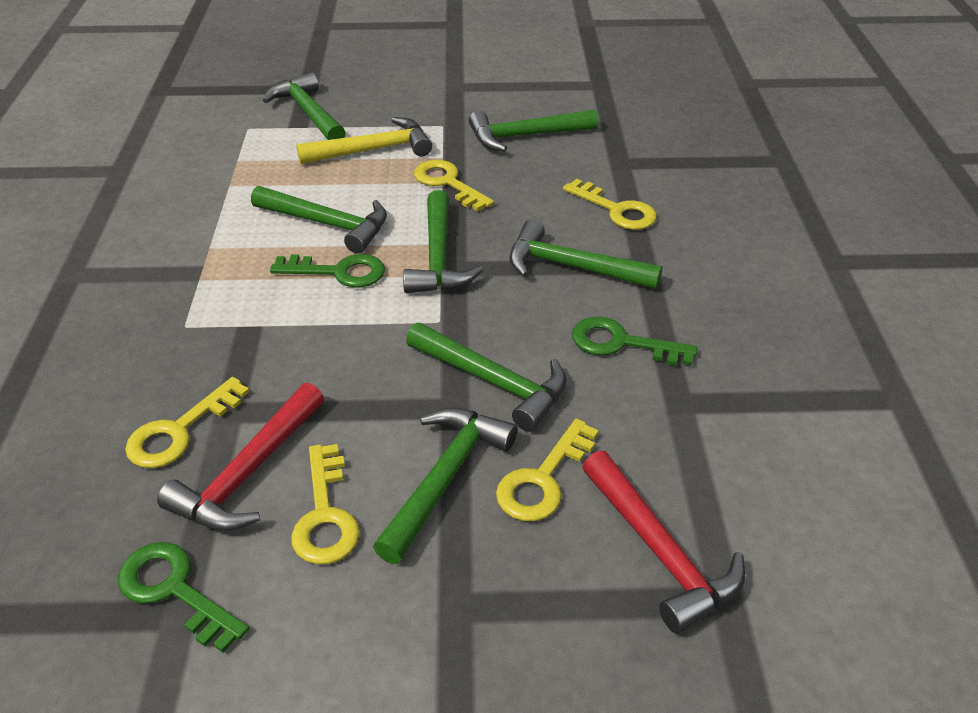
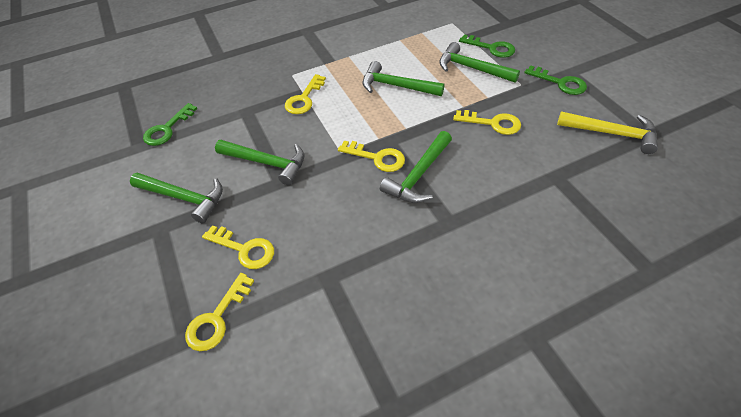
green hammer: [251,186,387,254] [263,72,346,140] [373,408,517,564] [403,190,483,293] [406,323,567,432] [468,109,599,152] [509,220,662,289] = 7 -> [130,173,223,223] [215,140,304,185] [363,61,445,96] [380,131,452,203] [439,42,520,83] = 5
red hammer: [157,383,324,531] [582,450,745,634] = 2 -> none = 0

